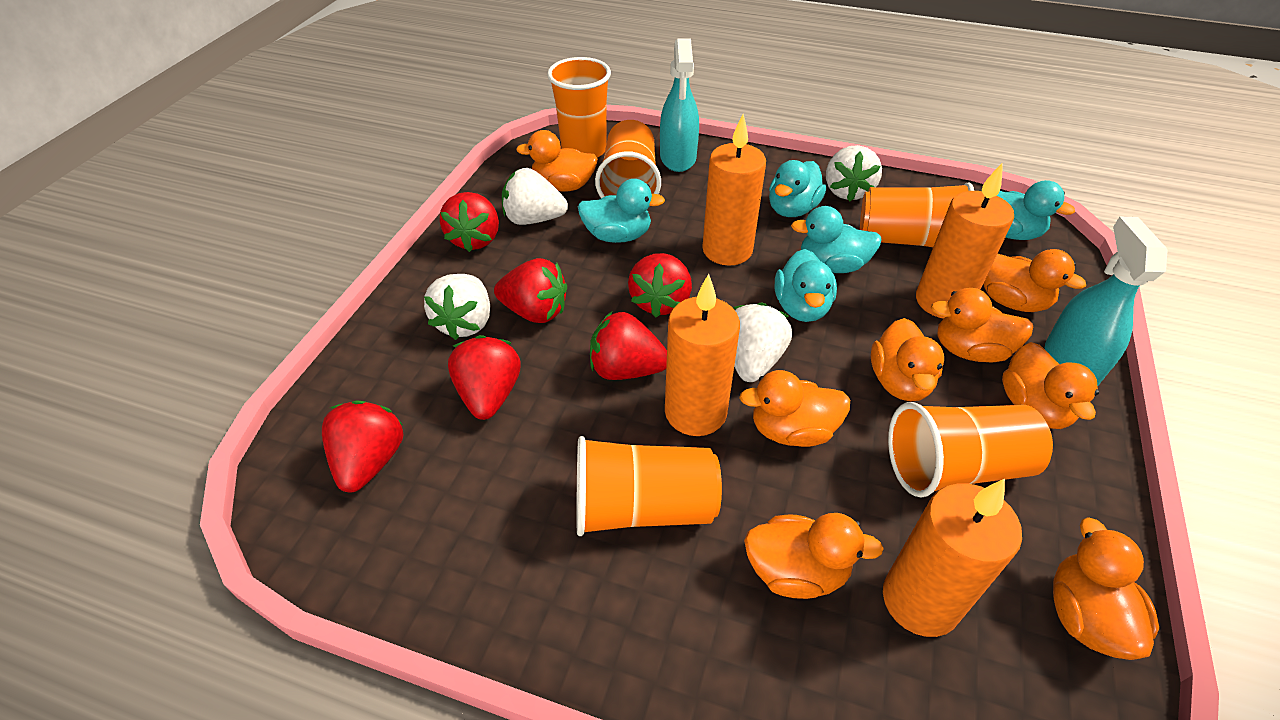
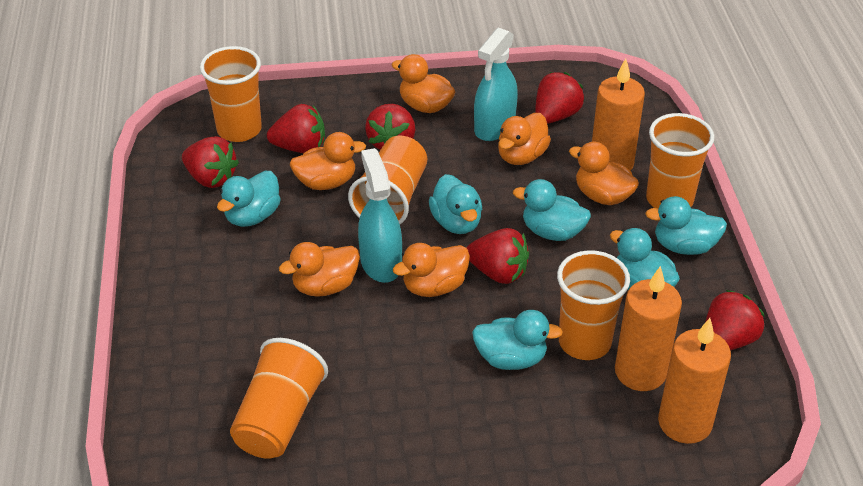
orange candle: [665,274,740,436] [702,114,766,266] [883,479,1022,637] [916,162,1014,319] = 4 -> [592,59,645,171] [615,266,682,391] [658,318,731,444] = 3
orange duck: [516,130,598,192] [739,370,850,447] [744,513,884,599] [871,318,944,401] [931,288,1033,363] [983,249,1086,312] [1002,342,1099,429] [1053,517,1159,660] = 8 -> [279,242,360,297] [289,132,366,190] [392,54,455,113] [393,243,470,297] [498,113,551,165] [569,141,639,205] = 6
turquoise duck: [578,179,665,243] [769,160,826,217] [775,249,837,322] [791,206,882,273] [997,180,1075,240] = 5 -> [217,171,281,227] [429,174,482,234] [472,310,563,370] [513,179,591,241] [610,228,680,290] [645,196,727,255] = 6
white strawberry: [424,274,490,340] [502,168,568,225] [733,302,792,382] [826,145,882,202] = 4 -> none = 0

